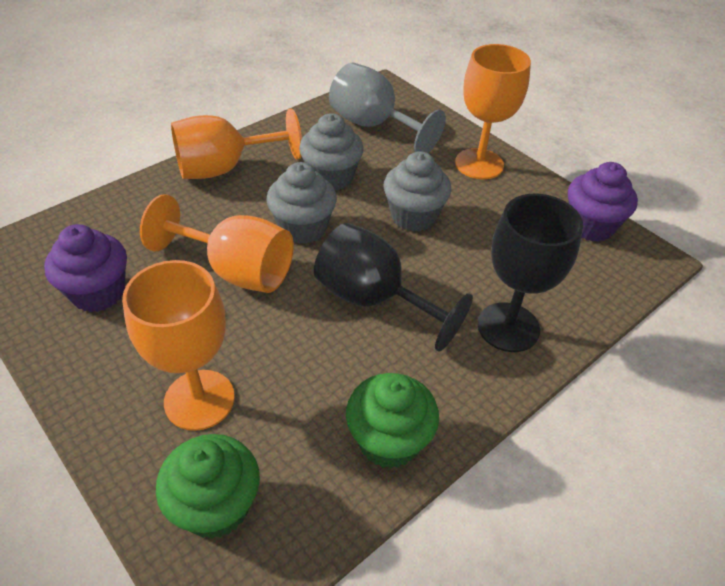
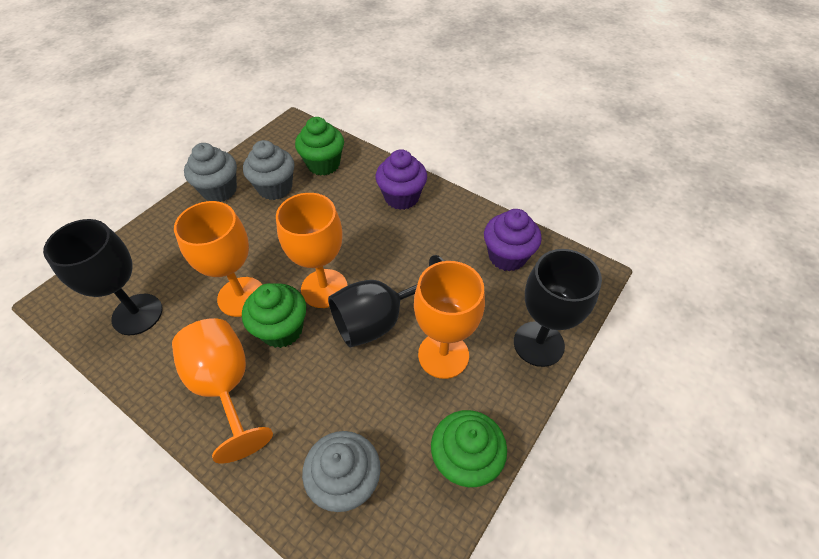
black goblet: [314,223,473,352] [478,194,583,352] = 2 -> [43,219,162,335] [328,255,444,348] [514,249,602,367] = 3
green cupcake: [156,434,260,539] [346,373,439,469] = 2 -> [242,283,306,348] [295,117,344,176] [431,410,507,487] = 3
grey goblet: [329,63,446,153] = 1 -> none = 0

